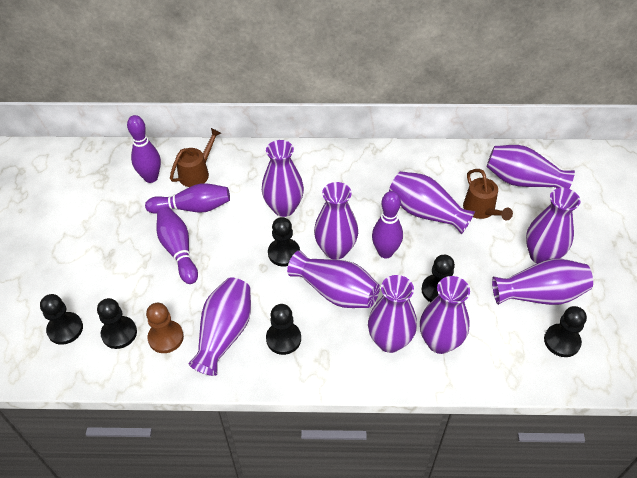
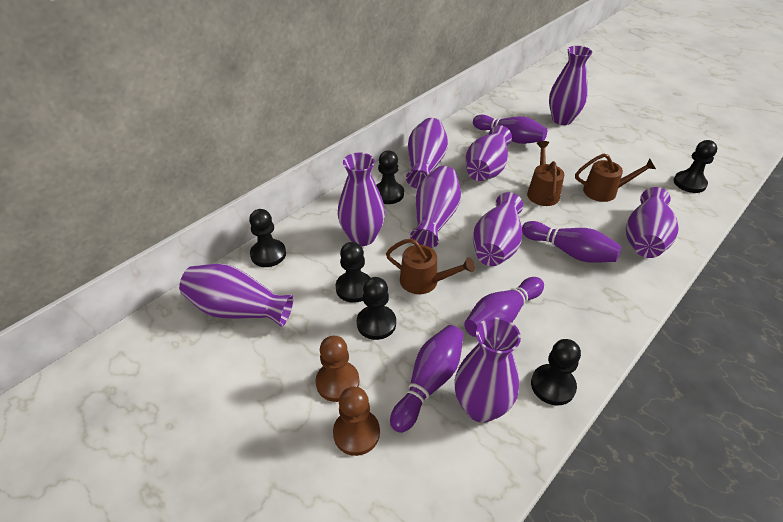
brown pawn: [146,303,184,353] = 1 -> [315,336,359,402] [333,386,380,456] = 2
brown watering can: [170,128,221,187] [463,169,513,220] = 2 -> [386,238,475,294] [527,141,564,206] [575,153,656,202] = 3
purple vase: [188,277,251,376] [262,140,304,217] [287,250,380,308] [314,182,358,260] [368,275,417,353] [389,171,475,234] [420,276,470,354] [487,145,575,189] [492,259,593,305] [526,188,580,264] = 10 -> [179,264,293,327] [338,153,385,246] [406,118,448,189] [410,166,461,248] [455,317,521,423] [465,125,512,181] [473,192,523,266] [549,46,592,125] [626,187,679,258] = 9

